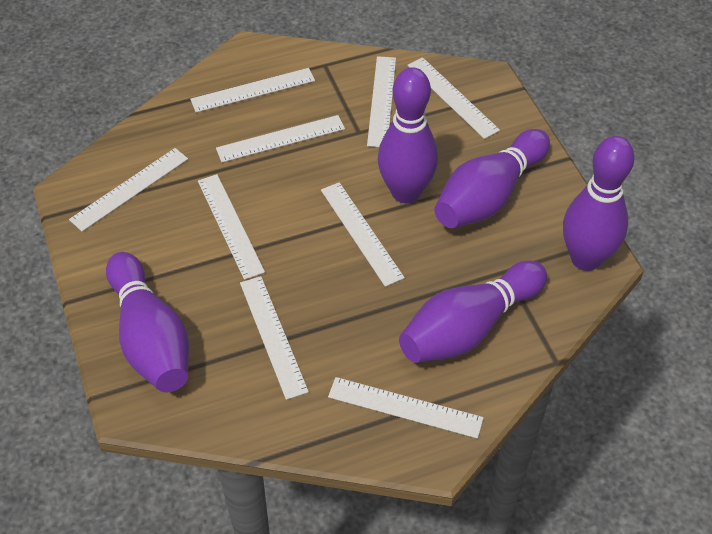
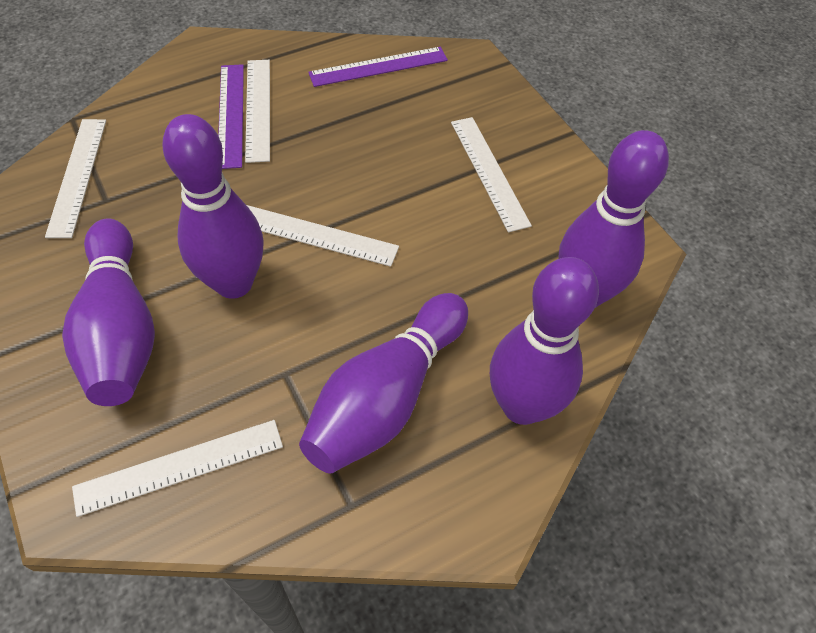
purple ruler: none = 0 -> [218,64,244,169] [308,47,448,87] = 2
white ruler: [69,148,188,232] [190,68,315,112] [198,174,265,280] [216,115,345,162] [240,276,309,400] [321,182,405,287] [328,377,484,439] [367,56,396,147] [407,57,500,139] = 9 -> [45,119,106,238] [72,420,283,517] [245,60,270,163] [247,205,399,267] [451,117,532,233] = 5

